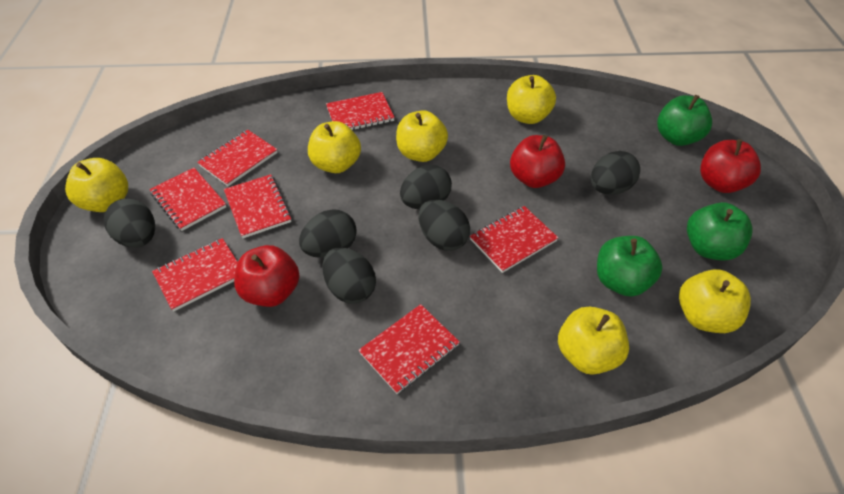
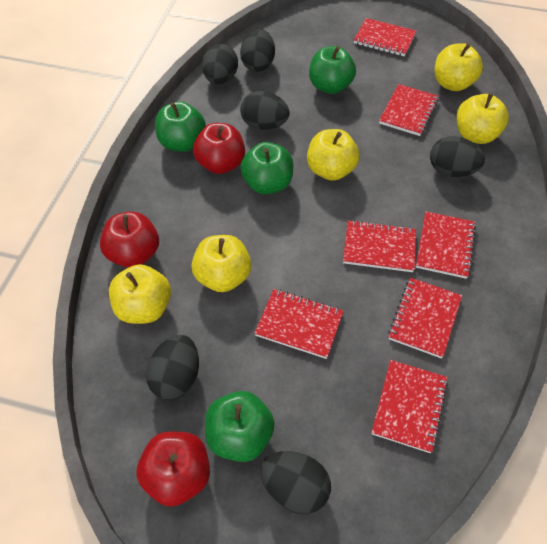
green apple: [597,236,662,296] [657,95,712,146] [687,202,753,261] = 3 -> [155,101,206,152] [205,391,275,462] [240,142,293,194] [309,46,356,94] = 4
yellow apple: [65,158,128,212] [308,121,361,173] [396,110,448,162] [507,75,556,124] [558,306,629,375] [679,269,751,333] = 6 -> [109,264,171,324] [191,235,251,292] [307,129,360,181] [435,43,483,91] [457,93,509,144] = 5

